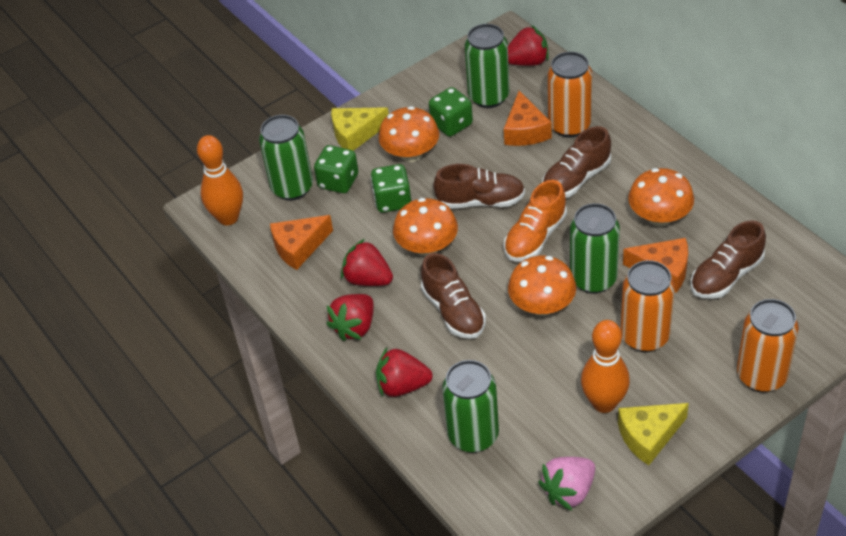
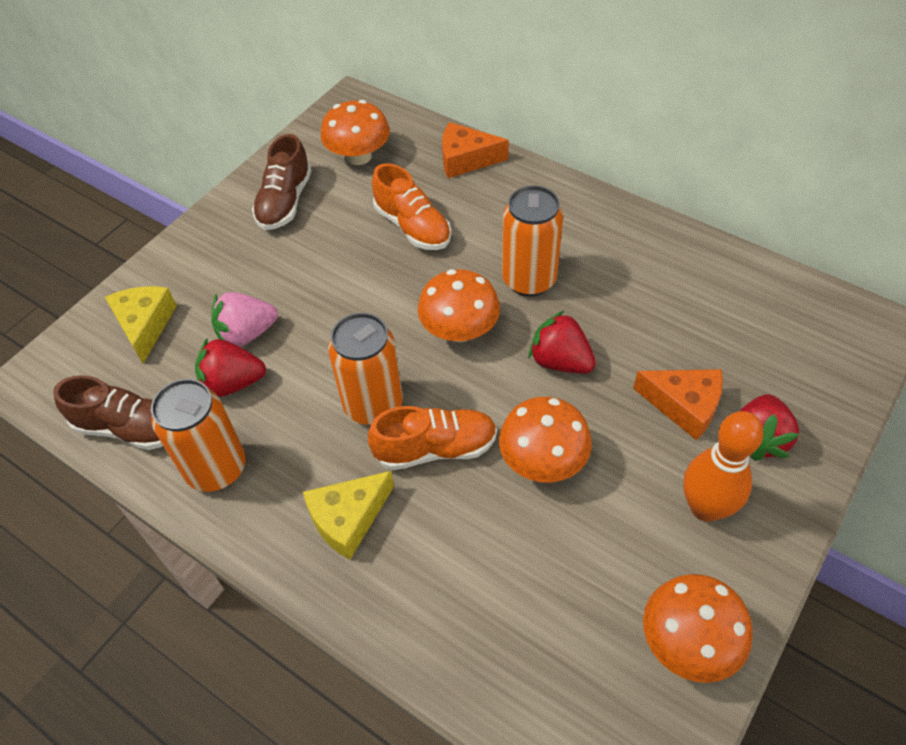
brown shoe: [421,253,486,339] [433,164,525,209] [542,126,611,198] [691,220,766,299] = 4 -> [53,375,163,450] [252,134,312,230] = 2
green can: [259,115,313,201] [442,360,499,453] [465,24,510,108] [570,203,620,294] = 4 -> none = 0
green dice: [314,145,358,193] [371,164,411,213] [429,87,473,137] = 3 -> none = 0
orange bowling pin: [197,135,243,226] [581,320,630,413] = 2 -> [683,411,764,522] = 1
orange cheese: [270,215,333,270] [504,91,552,146] [623,238,688,293] = 3 -> [442,122,509,178] [633,369,723,440] = 2
orange shoe: [504,180,567,262] = 1 -> [368,406,497,470] [372,163,451,250] = 2
red strawberry: [327,294,374,341] [341,239,393,286] [376,348,433,397] [508,25,549,66] = 4 -> [195,337,266,397] [528,310,596,374] [740,394,799,461] = 3

